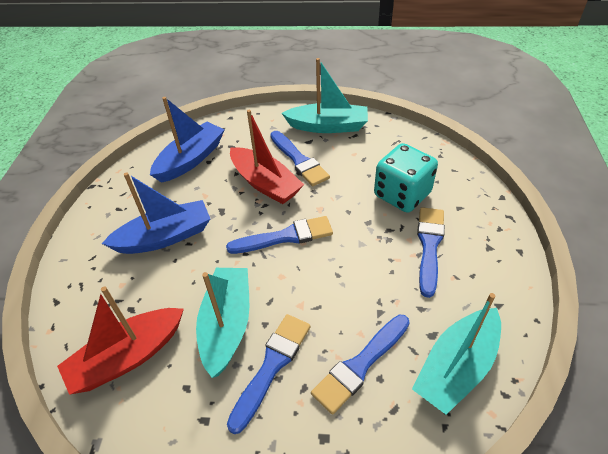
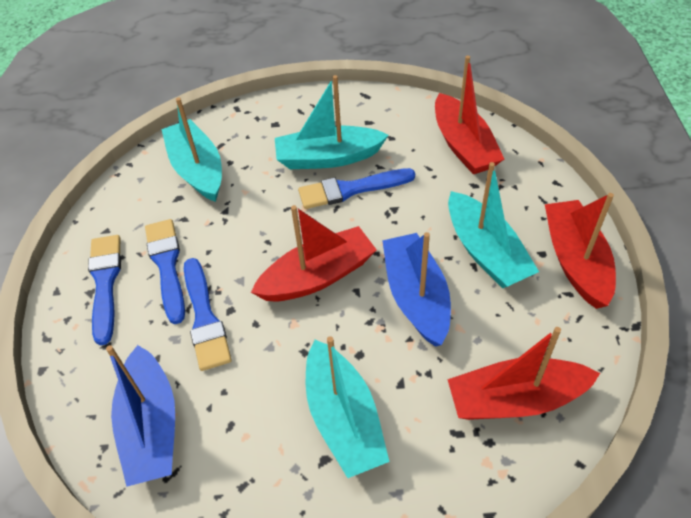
blue brush: [226,216,333,254] [227,314,310,434] [270,131,330,186] [311,315,410,414] [417,207,445,298] = 5 -> [88,235,121,345] [145,219,185,324] [184,258,232,371] [298,168,415,209] = 4
red boat: [57,286,184,395] [230,110,304,204] = 2 -> [251,205,377,301] [435,56,505,174] [447,327,600,420] [545,193,616,309] = 4
turquoise boat: [196,268,249,378] [282,58,368,133] [412,293,501,415] = 3 -> [161,97,222,202] [275,75,389,169] [306,336,389,478] [448,162,539,288] = 4
turquoise dice: [374,143,438,213] = 1 -> none = 0

